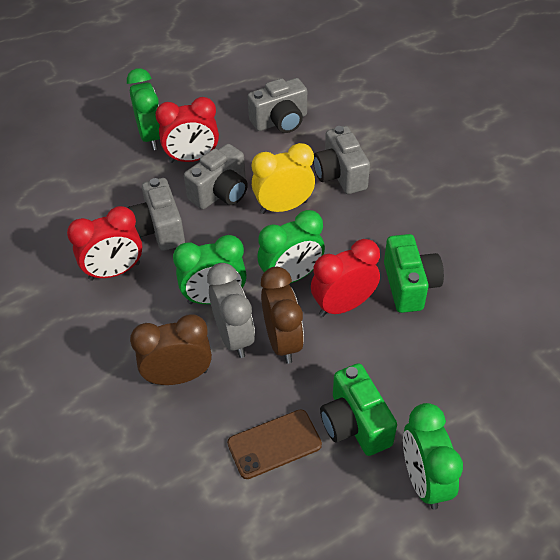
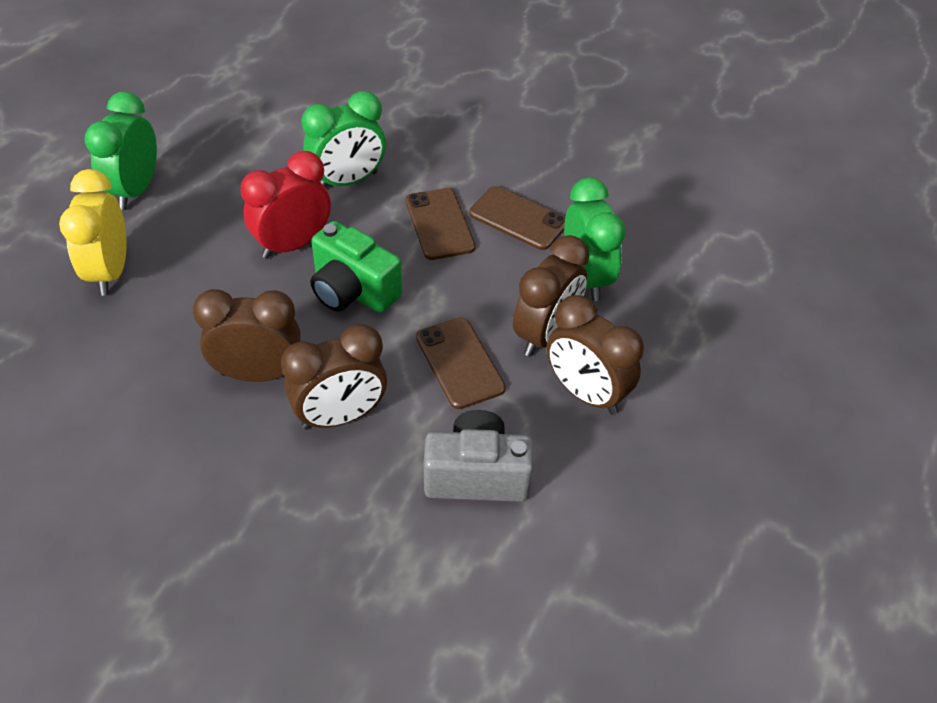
brown clock: [130,314,212,385] [261,267,304,364] = 2 -> [193,289,301,382] [281,324,387,430] [513,235,589,357] [547,295,644,415] = 4
brown phone: [227,409,322,479] = 1 -> [406,188,475,260] [416,317,506,409] [469,186,565,250] = 3
green camera: [320,363,397,456] [384,234,444,313] = 2 -> [311,221,402,313] = 1
green clock: [127,68,160,150] [173,235,247,304] [257,210,325,283] [403,403,463,510] = 4 -> [84,92,157,210] [302,91,386,187] [564,178,625,301] = 3
grey camera: [128,178,185,251] [184,144,248,209] [248,78,307,133] [313,126,370,194] = 4 -> [424,410,533,502] = 1
grey clock: [207,263,255,358] = 1 -> none = 0
red clock: [67,206,142,281] [155,97,219,163] [311,239,380,317] = 3 -> [241,151,331,259] = 1

